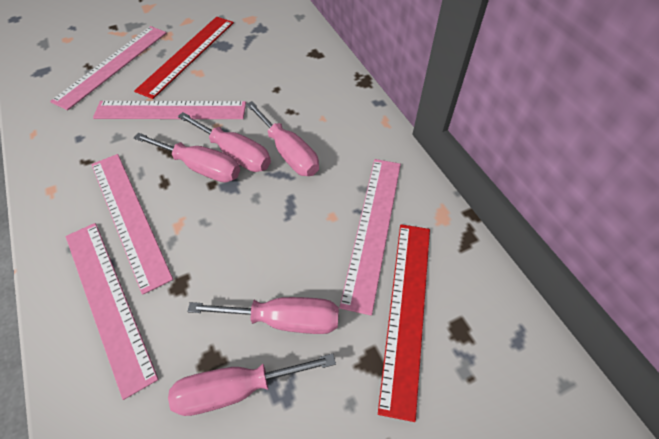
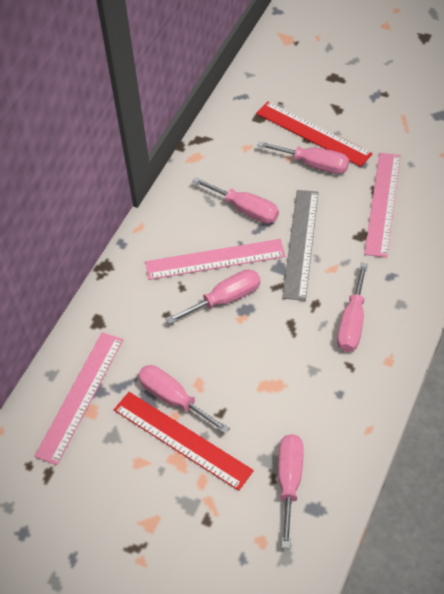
grey ruler: none = 0 -> [282,190,319,301] = 1
pink ruler: [50,26,166,110] [66,223,159,400] [91,154,173,295] [93,101,246,119] [339,159,401,316] = 5 -> [34,332,123,465] [145,239,285,280] [364,153,401,258] = 3
pink screwdriver: [134,133,240,182] [168,354,336,416] [177,112,271,172] [187,297,339,334] [246,101,319,176] = 5 -> [138,365,230,434] [166,269,260,324] [193,177,279,224] [257,141,349,174] [278,434,304,548] [337,263,368,352] = 6

